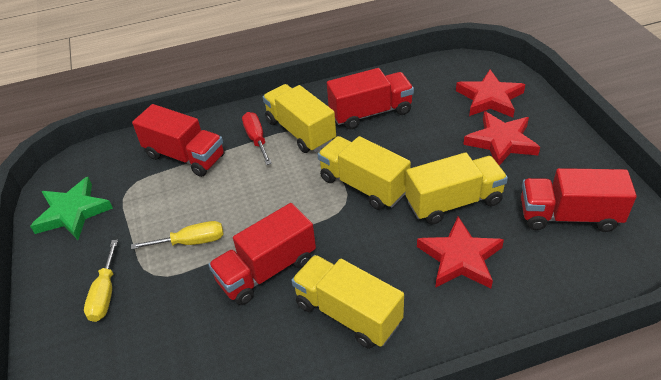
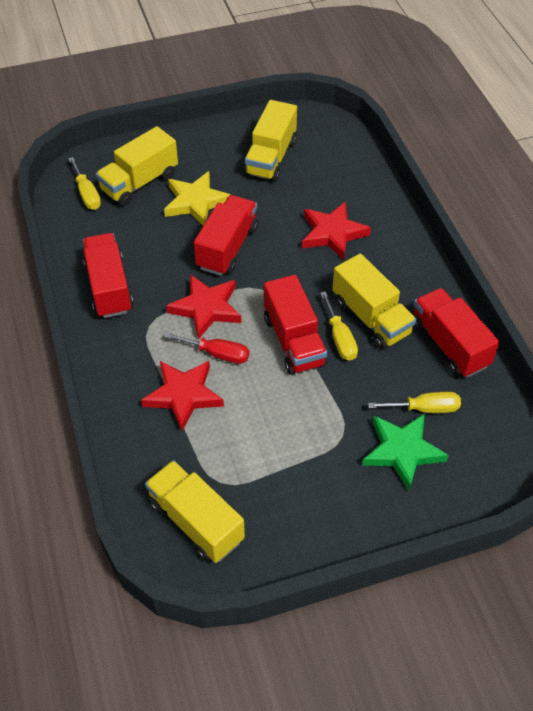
yellow screwdriver: [84,240,118,322] [131,221,224,249] = 2 -> [68,157,101,210] [320,291,358,361] [368,392,461,413] = 3
yellow star: none = 0 -> [164,171,230,226] = 1

